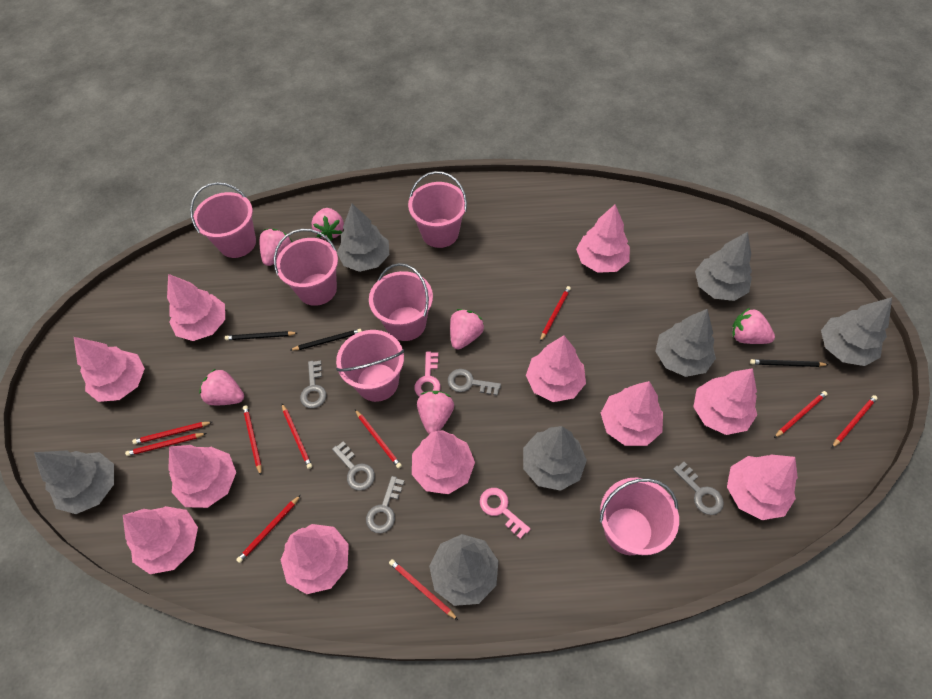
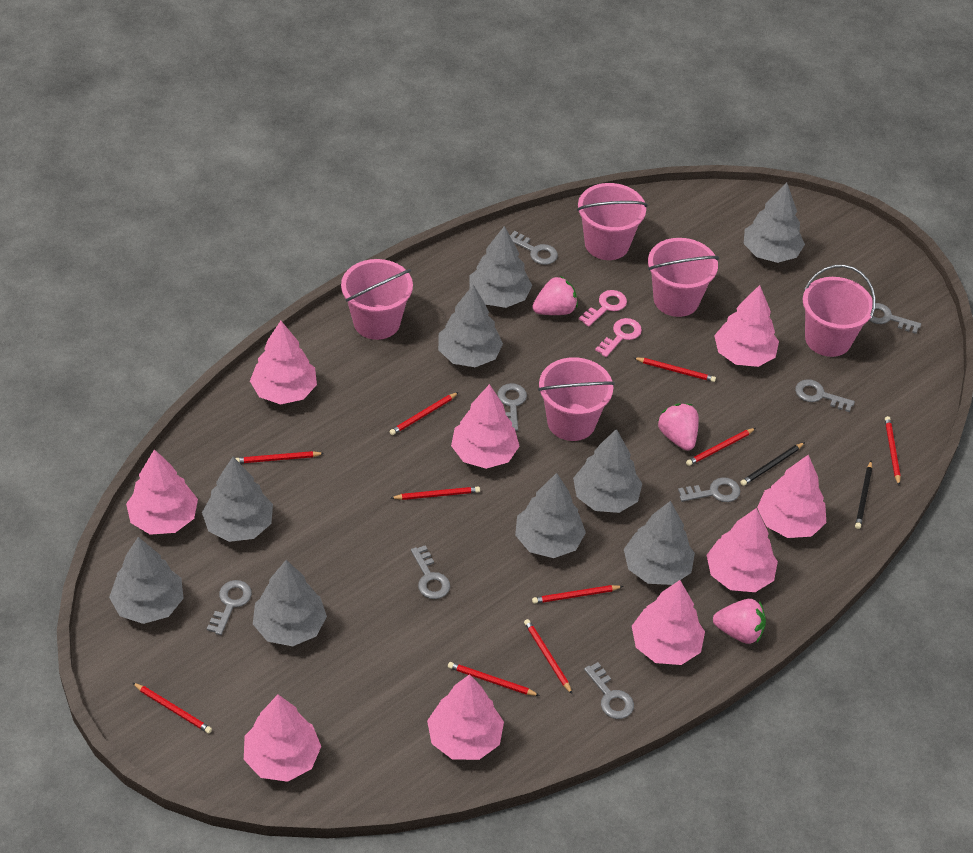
black pencil: [225,331,297,340] [291,329,362,351] [750,359,829,367] = 3 -> [740,442,805,486] [855,461,872,529] = 2
grey key: [300,360,326,408] [332,441,375,491] [366,476,404,533] [448,369,501,396] [673,462,724,515] = 5 -> [207,580,252,635] [411,545,450,599] [497,383,527,431] [510,231,558,265] [584,662,634,719] [678,477,740,502] [795,379,855,412] [869,303,921,334] = 8
grey tree: [34,450,114,514] [337,204,389,272] [429,534,498,606] [523,426,587,491] [655,309,716,377] [695,232,752,301] [821,297,892,366] = 7 -> [109,537,184,624] [202,457,273,542] [253,560,327,646] [438,285,503,367] [470,226,532,308] [515,473,586,558] [573,429,642,513] [624,501,695,585] [744,182,805,263] = 9
pink bucket: [190,182,256,258] [274,229,338,306] [336,330,404,402] [369,263,433,341] [408,171,467,248] [600,478,679,555] = 6 -> [341,259,413,340] [538,357,615,441] [577,183,648,260] [648,238,719,317] [803,265,876,357] = 5
pink strawberry: [199,368,244,405] [259,229,292,266] [312,208,344,241] [417,391,454,434] [450,309,484,350] [732,308,775,344] = 6 -> [532,276,578,315] [658,404,699,451] [713,599,766,644] = 3
pink tree: [74,337,145,402] [123,506,198,574] [167,274,225,341] [168,445,236,508] [281,524,349,594] [412,430,475,494] [526,335,586,402] [576,205,630,273] [601,381,663,446] [693,368,757,435] [727,455,798,520] = 11 -> [126,449,198,535] [244,695,321,782] [250,321,317,405] [427,674,504,760] [451,384,519,469] [632,580,705,665] [707,508,778,592] [714,285,779,367] [757,455,826,538] = 9

